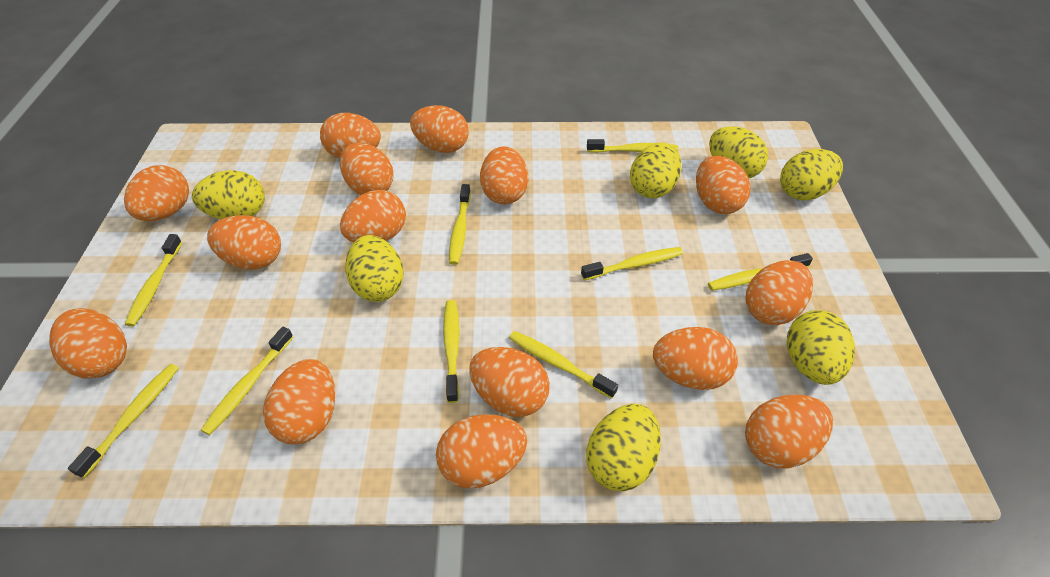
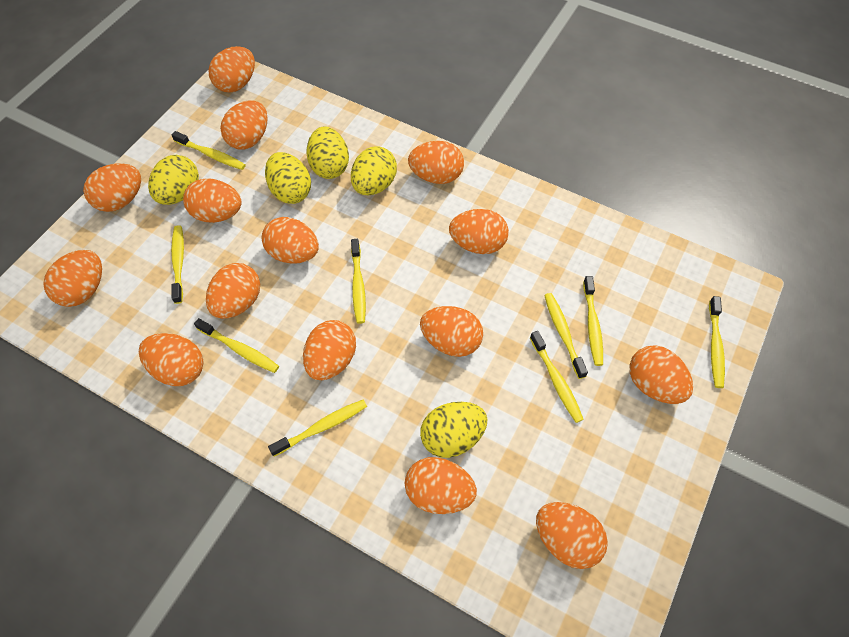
yellow egg: [192,170,265,219] [345,235,404,302] [587,404,661,492] [630,142,681,198] [709,126,768,178] [780,149,843,200] [787,310,855,385] = 7 -> [148,155,199,205] [265,152,311,204] [306,126,349,179] [351,146,397,195] [420,402,488,458] = 5

